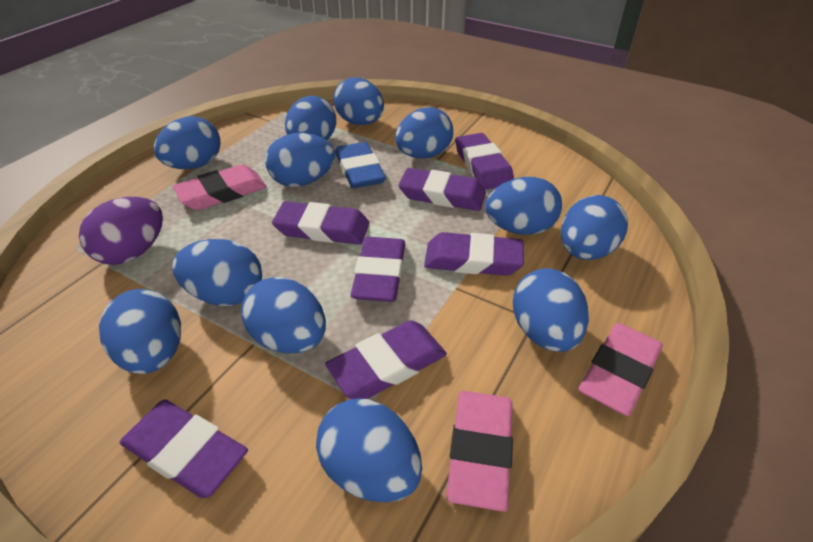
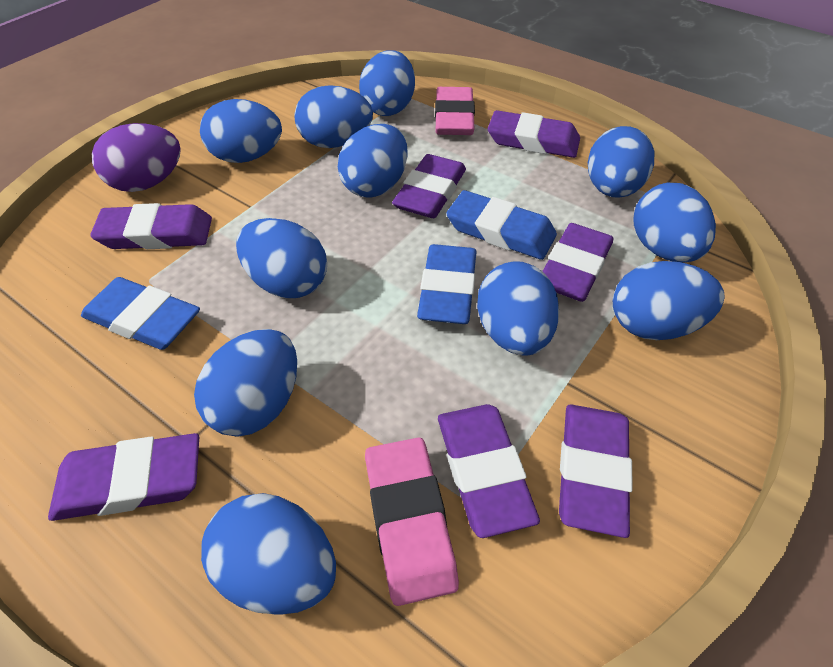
blue egg: [99,289,181,374] [154,116,221,169] [172,239,262,306] [241,277,326,353] [265,133,335,187] [285,96,336,140] [316,398,422,502] [333,77,384,125] [395,107,453,158] [485,177,562,235] [513,268,589,352] [561,195,628,260] = 12 -> [194,329,297,437] [200,99,282,163] [201,493,336,615] [236,218,327,298] [294,85,373,148] [338,124,407,198] [359,50,415,116] [477,261,559,356] [588,126,654,198] [613,261,724,340] [633,183,716,262] = 11
blue eraser: [335,142,386,189] = 1 -> [81,277,200,350] [417,244,477,324] [446,190,557,260] = 3
pink eraser: [173,164,267,210] [446,391,513,512] [579,323,663,416] = 3 -> [365,437,459,606] [435,87,475,135] = 2

